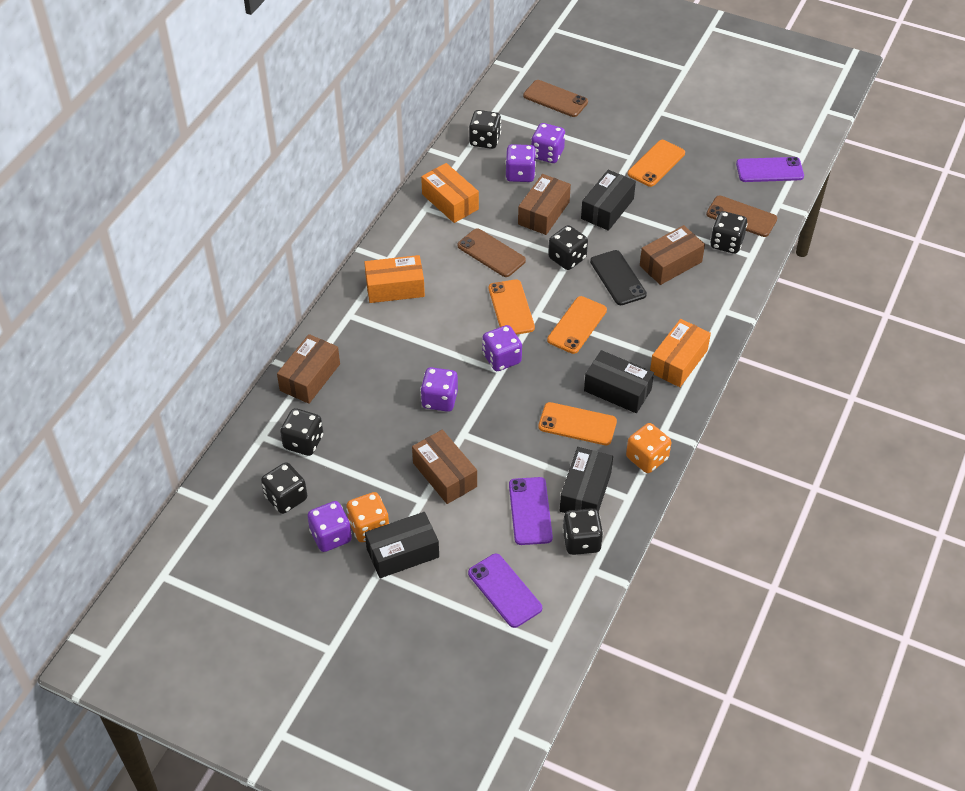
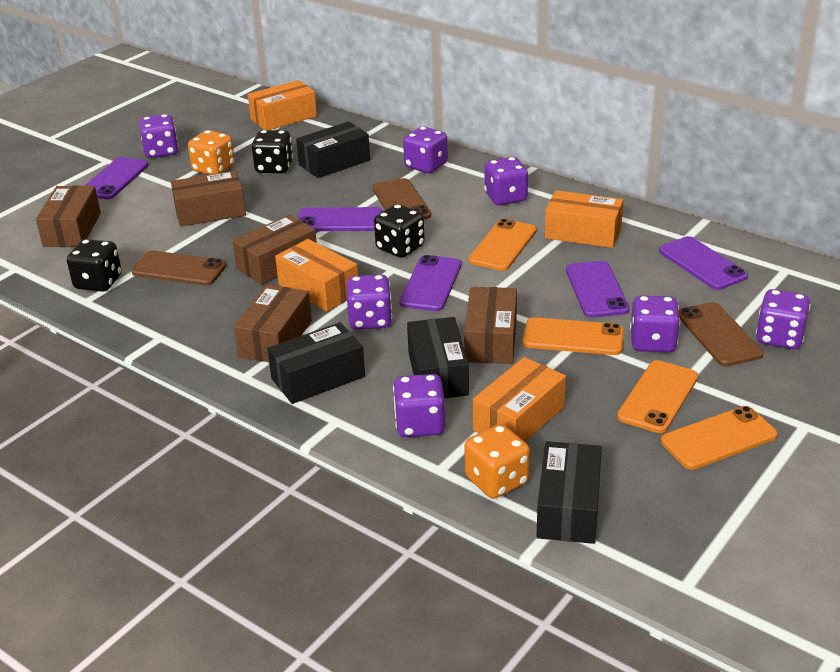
black dice: [261,462,307,514] [280,408,323,456] [469,110,501,149] [548,225,588,270] [562,508,603,555] [710,211,748,254] = 6 -> [67,239,122,292] [252,130,293,173] [374,204,425,258] = 3
black phone: [590,250,647,305] = 1 -> none = 0
brown box: [277,334,340,404] [412,430,477,504] [518,174,571,235] [640,225,705,285] = 4 -> [36,185,101,247] [171,170,246,227] [233,215,317,285] [234,284,312,362] [464,287,517,364] = 5
orange box: [364,255,425,303] [421,163,479,223] [650,319,711,387] = 3 -> [248,80,317,130] [275,239,358,312] [473,357,566,442] [545,190,623,248] = 4
purple dice: [308,501,352,552] [420,367,458,412] [482,325,522,371] [505,144,536,182] [531,123,565,163] = 5 -> [139,114,179,158] [346,274,392,330] [393,374,445,437] [403,126,448,173] [484,157,528,205] [630,295,680,352] [756,289,811,349] = 7
purple phone: [468,554,542,628] [509,477,553,545] [736,157,804,182] = 3 -> [84,157,149,199] [298,207,382,231] [399,255,461,311] [566,261,629,318] [659,236,748,290] = 5

